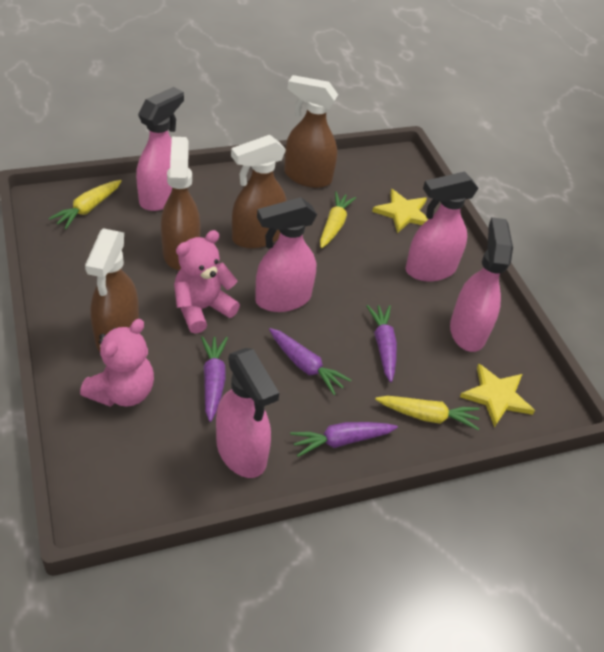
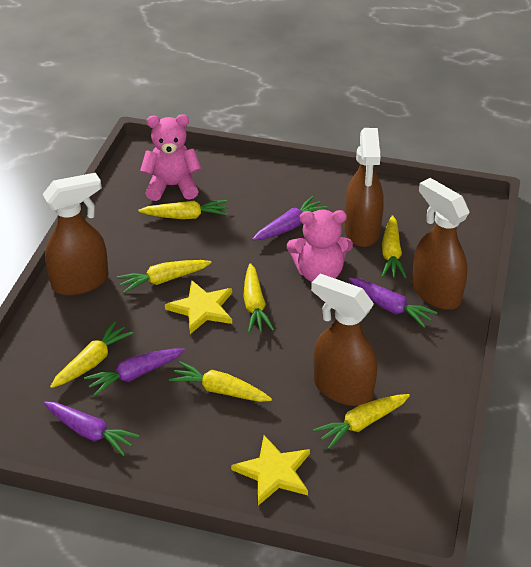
pink spray bottle: [136,87,184,211] [216,348,279,478] [255,197,317,312] [406,171,479,281] [450,217,513,352] = 5 -> none = 0
yellow carrot: [49,180,122,229] [320,192,356,248] [375,396,480,430] = 3 -> [50,321,133,388] [117,260,212,293] [138,200,228,219] [169,361,272,402] [243,263,274,333] [313,394,410,449] [381,215,407,278] = 7

